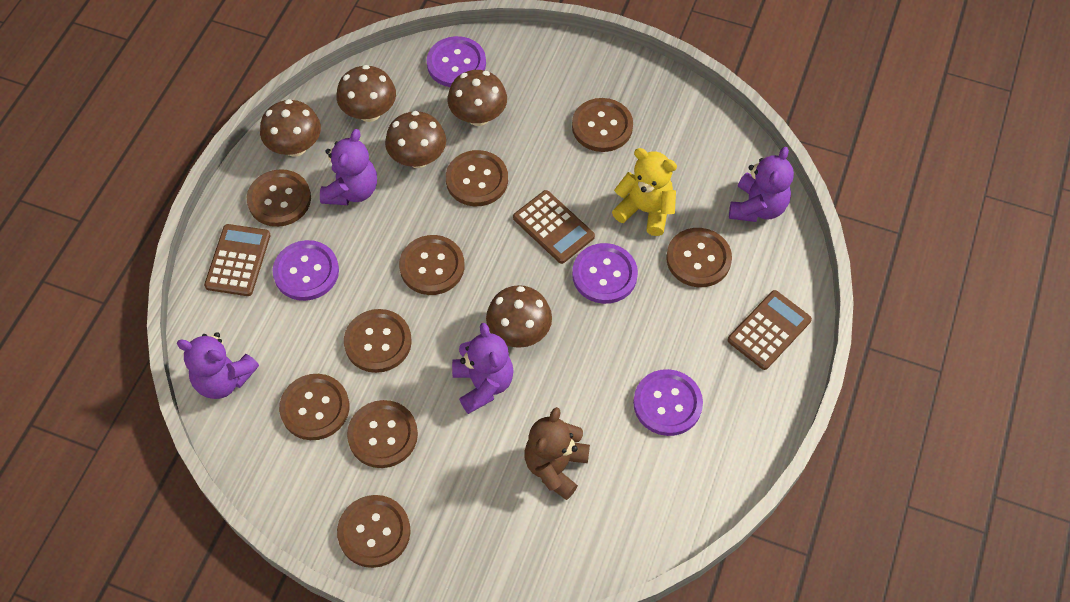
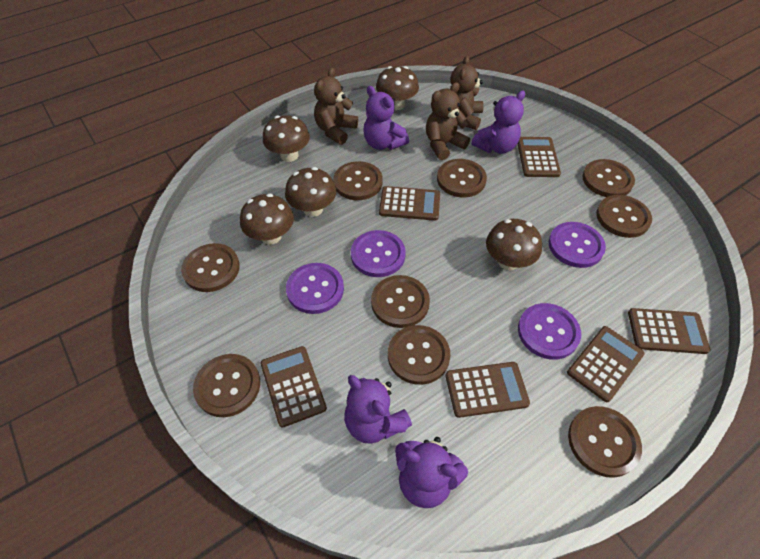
brown calculator: [204,224,271,296] [513,190,595,264] [727,290,812,370] = 3 -> [261,346,327,428] [379,186,440,221] [445,362,530,418] [517,137,561,177] [567,326,645,402] [628,308,710,354] = 6
brown teddy bear: [524,407,590,500] = 1 -> [314,68,358,145] [426,82,470,160] [451,56,484,130] = 3
yellow teddy bear: [612,148,677,236] = 1 -> none = 0

